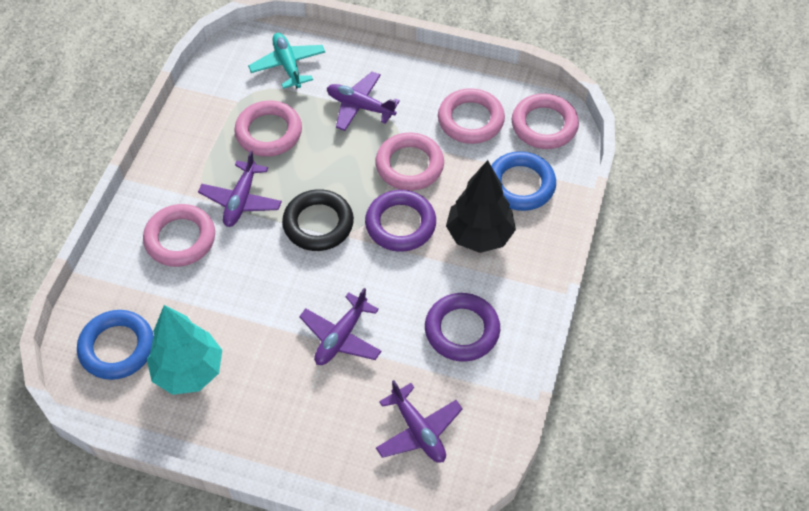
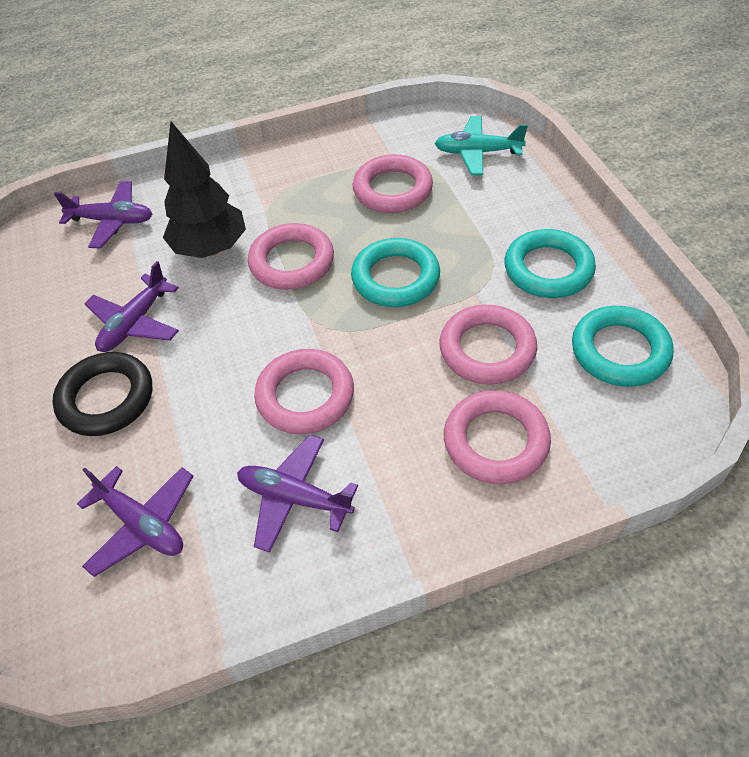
blue ring: [77,310,154,380] [491,151,556,211] = 2 -> none = 0
purple ring: [365,190,436,252] [425,293,500,361] = 2 -> none = 0
turquoise ring: none = 0 -> [351,238,440,307] [505,229,596,298] [572,306,674,387] = 3
turquoise tree: [147,305,222,395] = 1 -> none = 0

